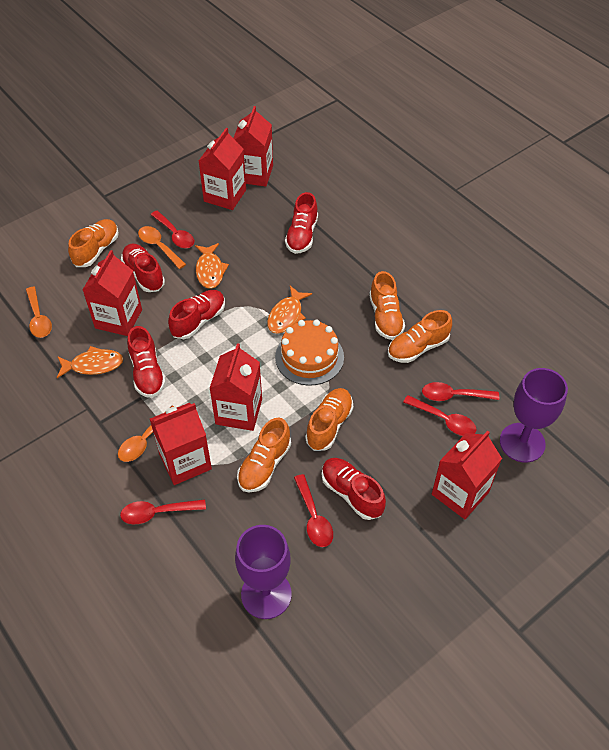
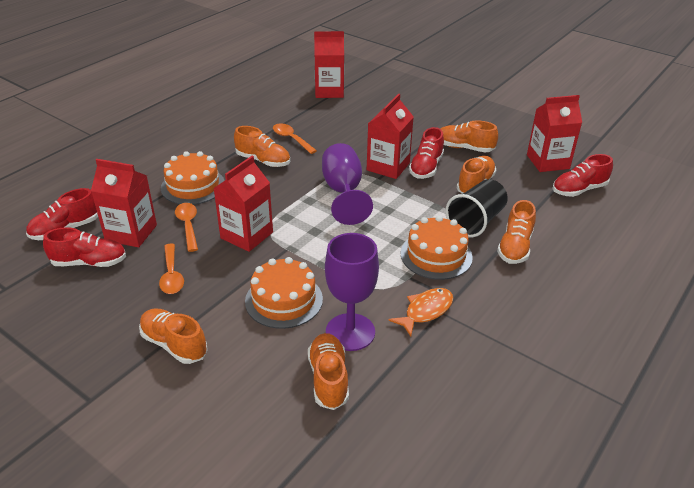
black cup: none = 0 -> [445,179,508,237] = 1
orange cake: [275,320,344,386] = 1 -> [161,151,225,205] [245,257,323,329] [401,215,473,280] = 3
orange fish: [57,346,123,378] [195,243,229,289] [267,286,312,334] = 3 -> [388,288,453,336] = 1
orange shoe: [68,219,119,267] [237,418,291,493] [305,388,353,451] [369,271,405,340] [388,310,452,363] = 5 -> [139,308,208,364] [234,126,290,167] [308,333,349,410] [441,120,498,153] [457,156,496,194] [497,200,536,264] = 6
red carton: [83,250,142,336] [150,403,212,485] [199,128,246,210] [209,343,262,431] [234,106,273,187] [432,431,502,519] = 6 -> [91,159,157,247] [213,156,273,252] [314,31,344,98] [367,94,414,179] [527,95,582,172] = 5
red shoe: [121,244,165,292] [127,326,166,398] [168,290,225,339] [285,192,318,254] [322,458,386,520] = 5 -> [26,188,98,240] [43,227,126,267] [409,127,444,179] [552,154,613,197] = 4
red spoon: [120,499,206,524] [151,211,194,248] [294,474,333,547] [403,395,477,436] [422,382,499,401] = 5 -> none = 0

